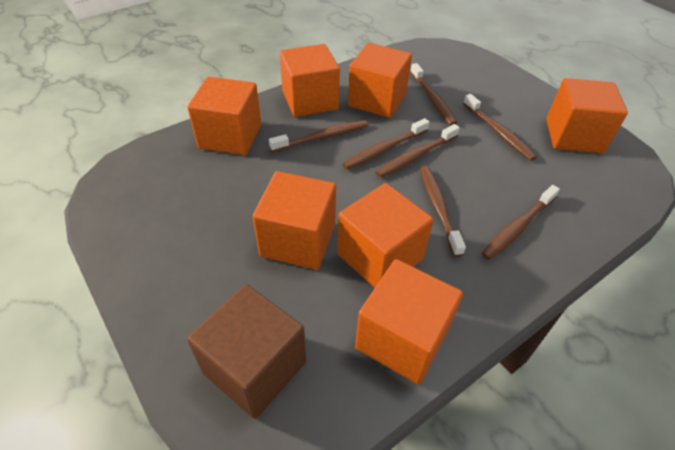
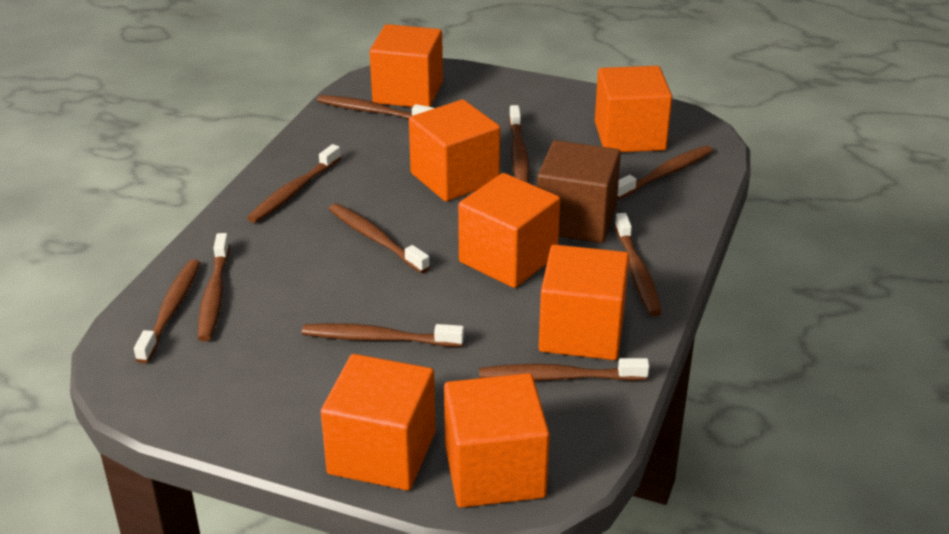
brown toothbrush: [269,120,368,152] [342,118,430,170] [375,124,460,178] [410,63,457,125] [420,166,466,257] [463,94,537,161] [481,185,560,260] = 7 -> [134,259,200,364] [198,233,230,341] [247,144,341,223] [302,323,464,347] [317,95,434,119] [329,203,430,273] [479,358,649,381] [509,105,529,183] [615,213,662,316] [617,146,713,199] = 10

